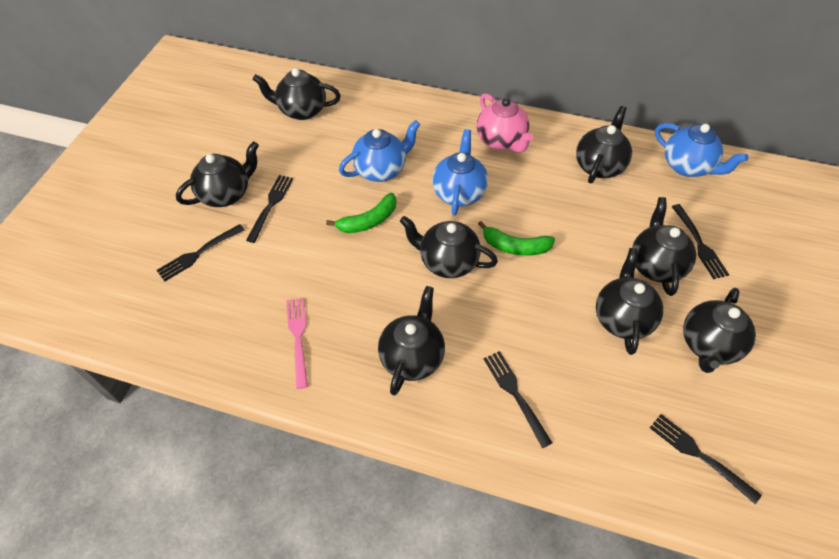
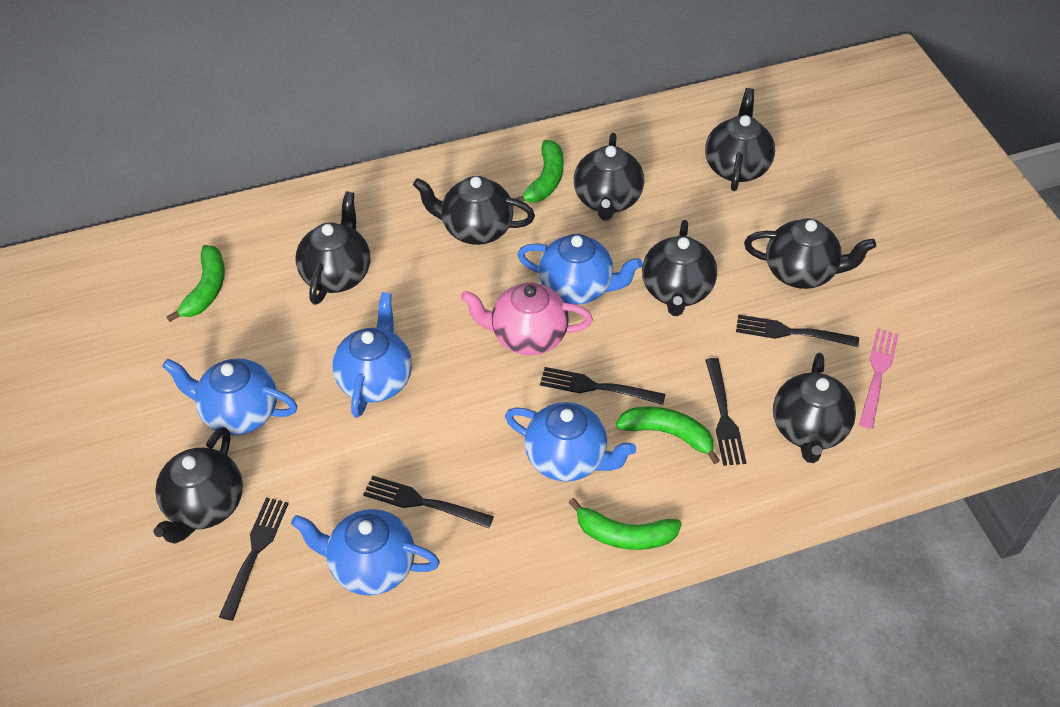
blue teapot: [339,120,420,182] [432,129,488,216] [655,123,749,177] = 3 -> [162,358,297,435] [291,509,440,595] [332,292,412,418] [505,402,636,482] [517,234,643,305] = 5
green banana: [326,193,396,233] [478,221,555,256] = 2 -> [166,245,225,322] [515,140,564,203] [569,498,682,550] [616,407,720,464] = 4

